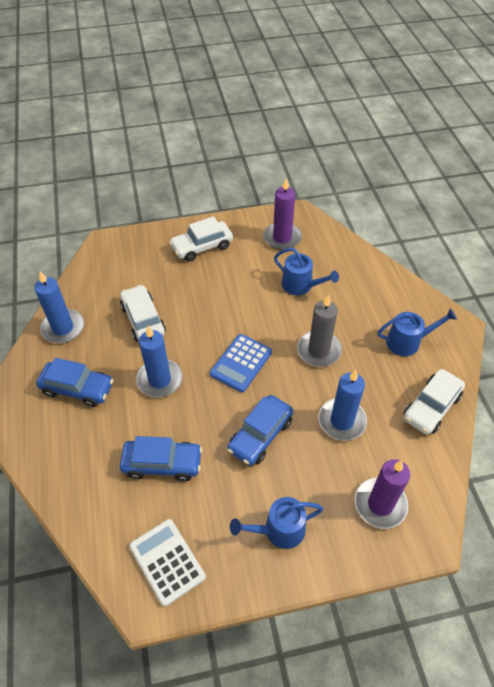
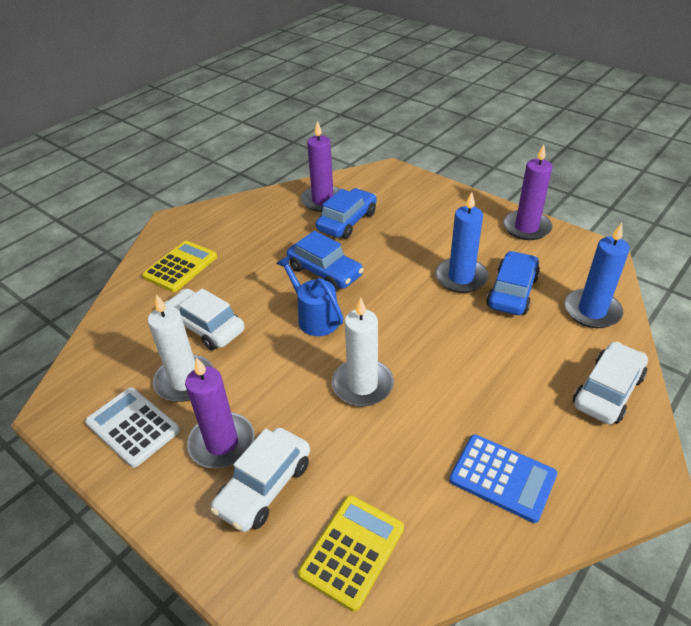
blue candle: [34,271,84,343] [136,326,183,397] [318,370,367,441] = 3 -> [435,192,488,293] [564,223,630,328] = 2
blue watering can: [230,497,323,549] [274,248,339,295] [378,309,457,356] = 3 -> [276,256,343,336] = 1
grey candle: [297,295,342,367] = 1 -> none = 0
purple candle: [263,178,302,250] [355,459,410,529] = 2 -> [185,357,255,468] [300,121,340,212] [503,144,552,240] = 3
white candle: none = 0 -> [148,294,213,402] [332,297,394,406] = 2
yellow calculator: none = 0 -> [142,241,217,292] [298,495,404,612] = 2

